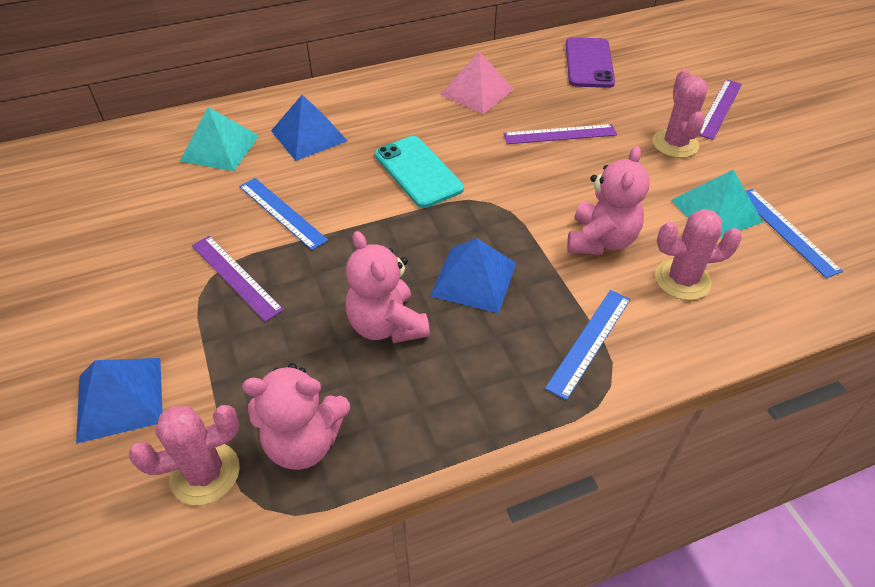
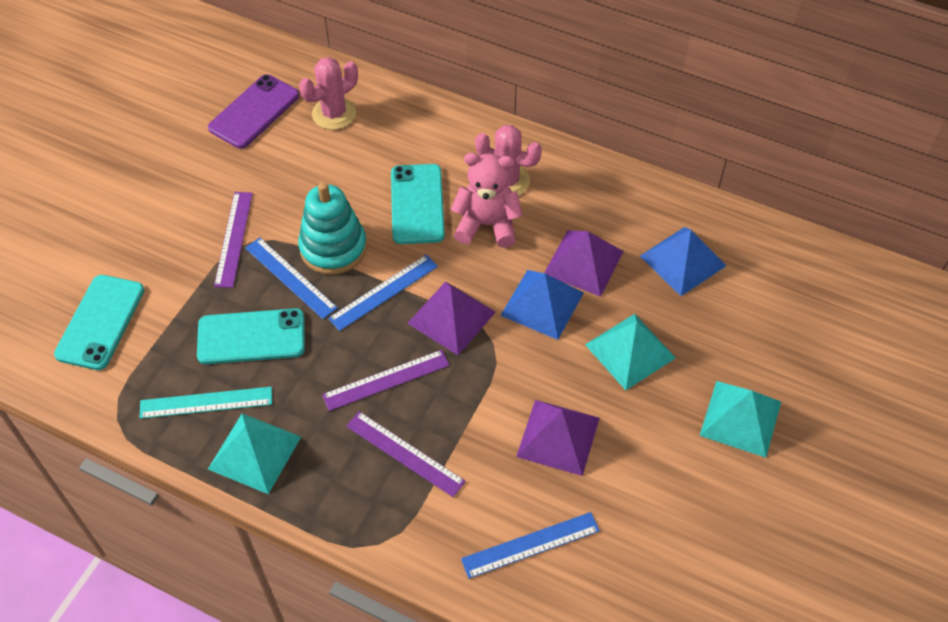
blue pyramid: [76,358,163,444] [271,95,348,161] [430,238,516,313] = 3 -> [500,270,584,340] [640,227,726,296] = 2
pink cactus: [129,405,240,505] [652,69,707,158] [655,209,742,300] = 3 -> [299,57,358,130] [475,125,542,196] = 2
pink pyramid: [440,52,514,114] = 1 -> none = 0
pink teddy bear: [242,363,350,470] [346,231,430,343] [567,146,650,255] = 3 -> [451,153,523,248] = 1
purple pyramid: none = 0 -> [407,281,496,355] [516,400,600,476] [544,230,624,297] = 3
turquoise phone: [375,136,464,208] = 1 -> [54,275,144,370] [197,308,305,364] [391,164,445,244] = 3
turquoise pyramid: [180,107,259,171] [671,169,763,238] = 2 -> [208,413,301,494] [585,314,676,390] [700,381,781,458] = 3
turquoise ruler: none = 0 -> [140,387,272,419] = 1
turquoise stacking toy: none = 0 -> [298,182,367,275] = 1

